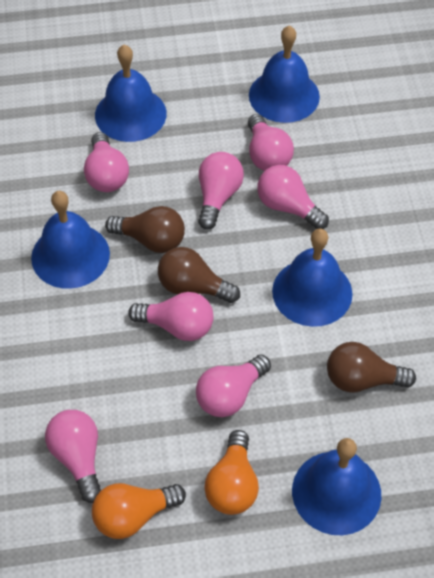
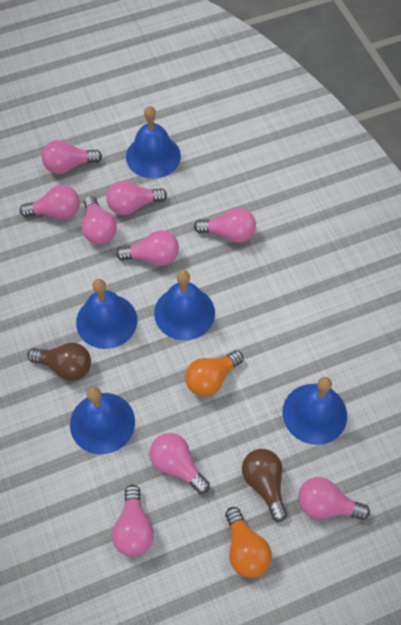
brown light bulb: [105,206,185,253] [158,247,240,303] [327,342,416,393] = 3 -> [27,343,91,381] [242,449,287,522] = 2
pink light bulb: [45,410,101,503] [84,132,129,192] [128,292,214,341] [196,354,271,417] [198,152,244,230] [248,114,294,171] [257,165,329,229] = 7 -> [20,185,80,219] [41,140,102,174] [82,196,117,244] [106,181,167,215] [112,485,154,557] [116,230,179,266] [149,433,210,494] [194,208,256,243] [298,477,370,520] = 9

